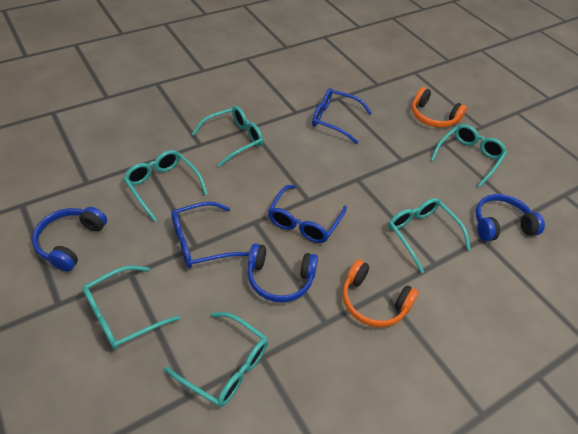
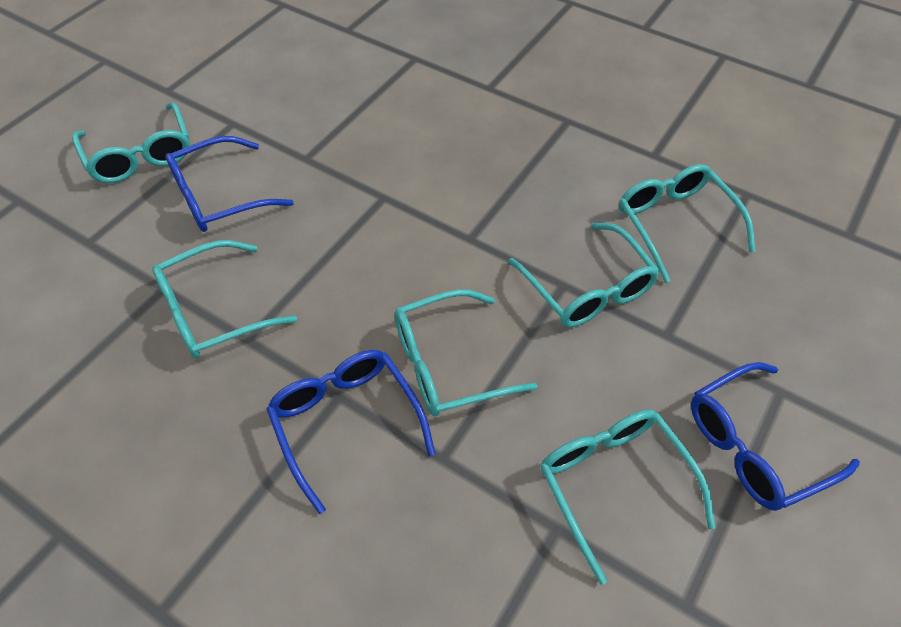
blue headphones: [32,207,107,272] [248,243,318,302] [475,194,545,241] = 3 -> none = 0
orange headphones: [342,260,418,327] [411,87,467,128] = 2 -> none = 0

